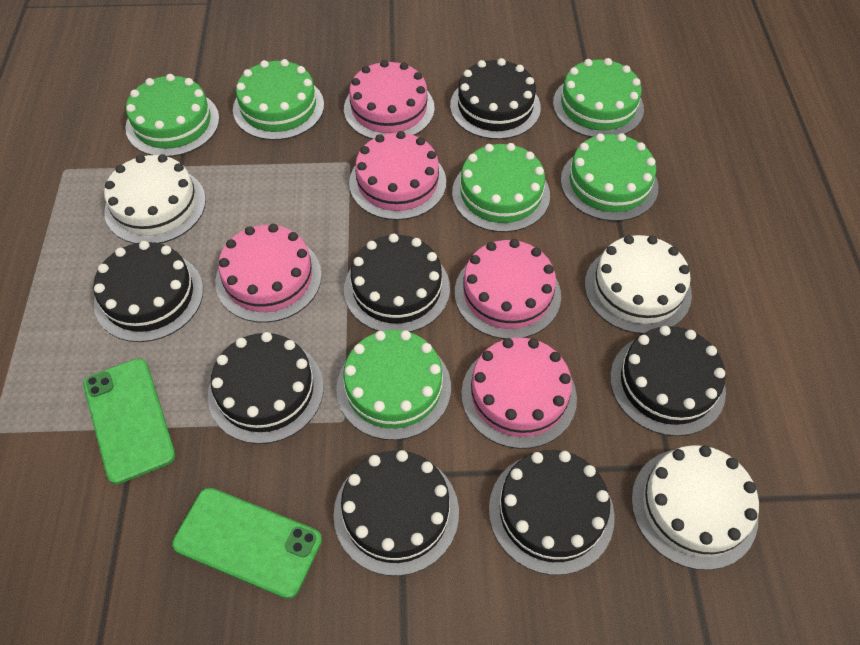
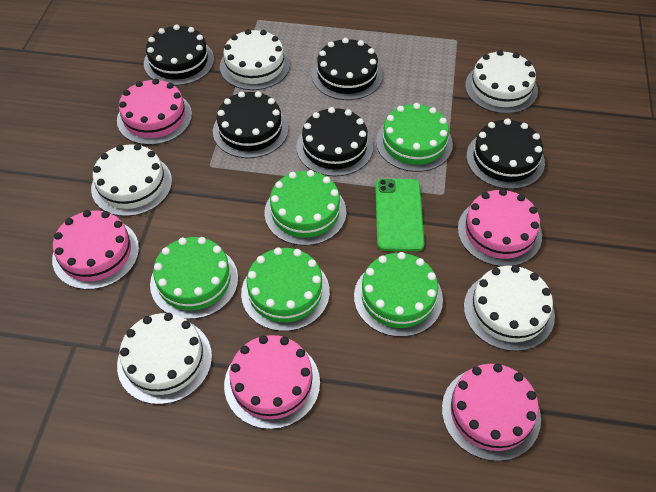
black cake: [93,241,203,342] [208,332,324,444] [333,450,459,576] [344,234,450,332] [450,58,541,139] [489,450,615,575] [610,326,726,436] = 7 -> [144,24,214,86] [213,91,288,158] [296,107,373,176] [312,38,383,100] [466,118,545,189] = 5
green cake: [125,74,219,157] [233,59,324,140] [336,330,451,440] [452,143,550,232] [553,58,644,138] [561,133,658,221] = 6 -> [150,237,238,319] [241,247,330,331] [265,170,346,246] [354,252,443,337] [376,103,453,172] = 5
green phone: [83,358,175,484] [172,488,322,599] = 2 -> [375,179,425,251] = 1
white cake: [104,154,206,244] [585,235,692,334] [631,445,759,570] = 3 -> [91,144,172,216] [117,313,212,405] [220,29,290,90] [464,265,555,351] [465,50,538,114] = 5

